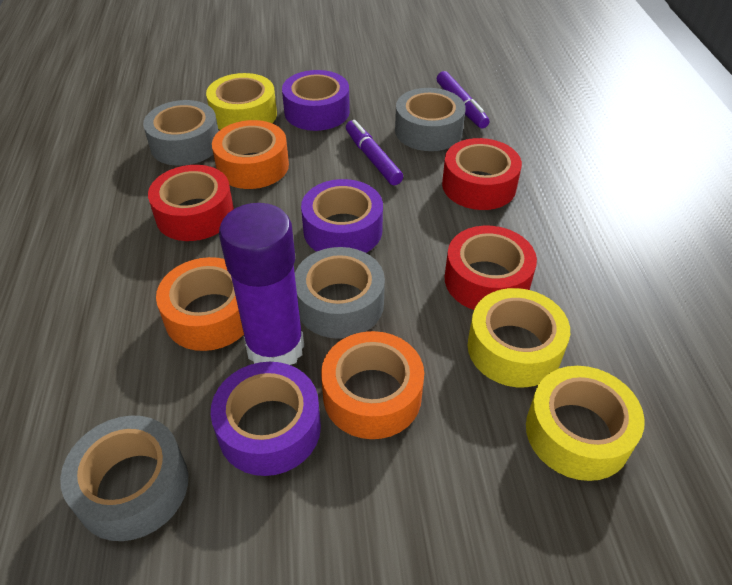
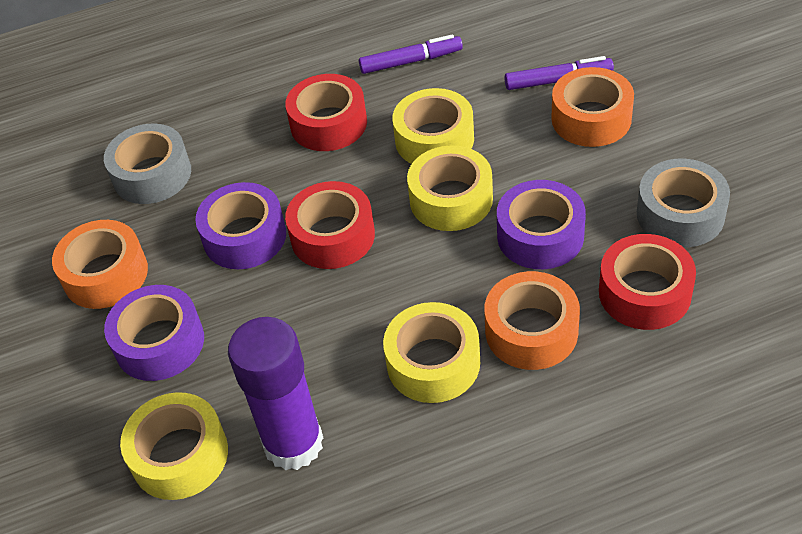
grey tape: [60,416,188,541] [143,100,219,166] [295,247,385,339] [395,88,466,151] = 4 -> [104,124,191,204] [637,159,730,247] = 2
yellow tape: [206,73,277,130] [467,288,570,387] [526,366,645,481] = 3 -> [120,392,228,500] [383,302,480,403] [392,88,474,164] [407,146,493,231] = 4

